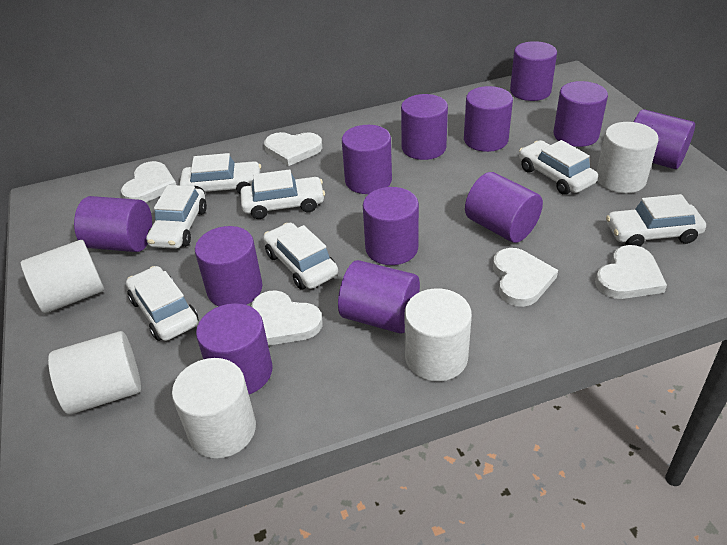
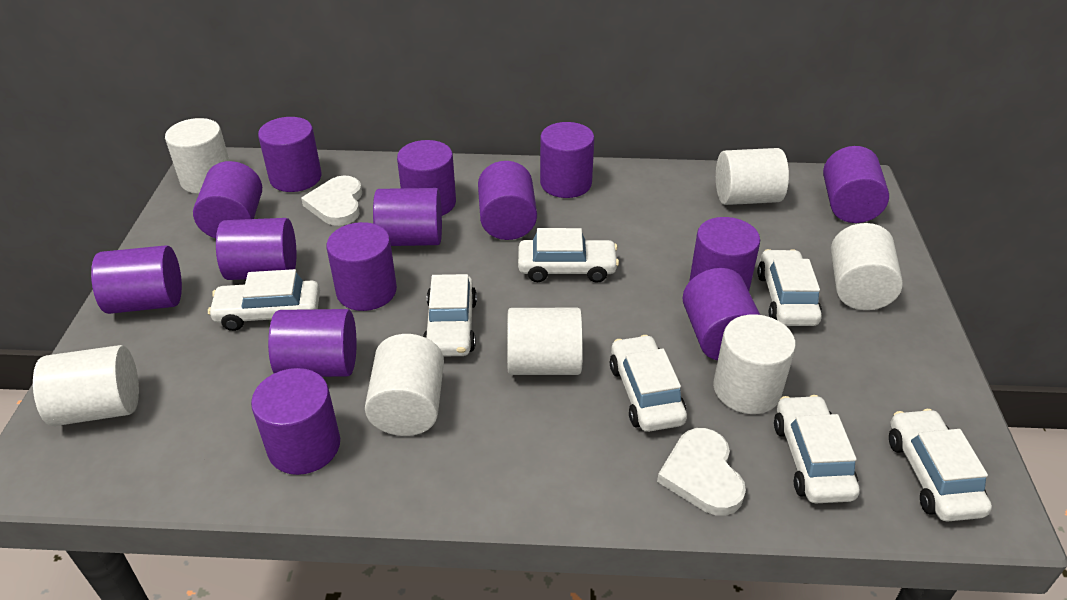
purple cylinder: [74,196,152,252] [195,226,263,306] [196,303,272,394] [338,260,420,334] [342,125,392,194] [363,187,419,265] [401,94,448,160] [464,86,513,152] [465,172,543,243] [510,41,557,101] [554,81,608,147] [634,109,695,169] = 12 -> [91,245,182,314] [193,161,262,238] [216,218,296,280] [251,368,340,475] [258,117,322,192] [268,309,357,377] [326,222,397,311] [373,188,442,246] [397,140,456,216] [478,161,537,240] [540,122,595,198] [682,268,760,360] [689,217,760,291] [823,146,889,223] = 14
white cylinder: [21,240,104,314] [48,331,141,415] [172,358,256,459] [404,288,472,382] [597,122,659,193] = 5 -> [33,345,139,426] [165,118,230,194] [365,334,444,436] [507,308,583,375] [713,314,796,414] [716,148,789,205] [831,223,903,310] = 7
white heart: [121,161,176,202] [251,290,323,346] [264,132,322,166] [493,248,558,307] [595,245,667,299] = 5 -> [301,175,362,226] [657,428,746,516] = 2

